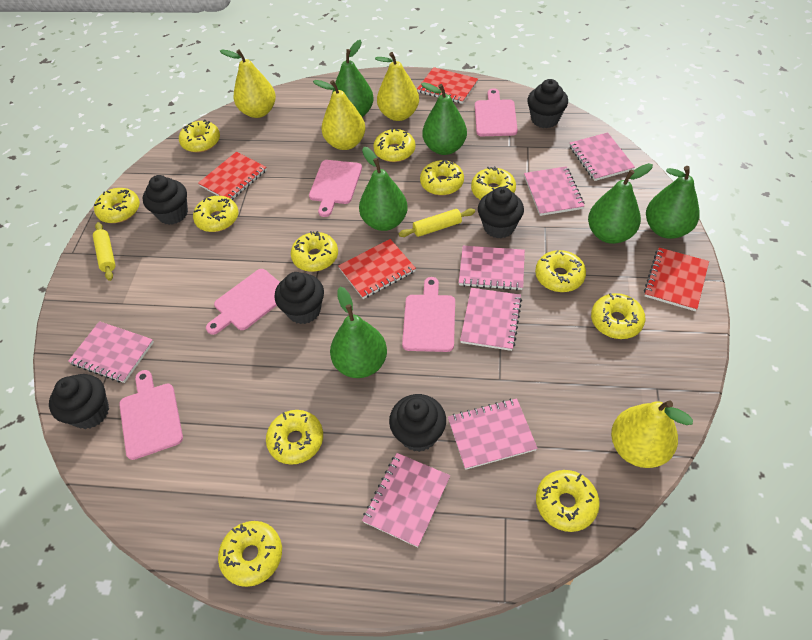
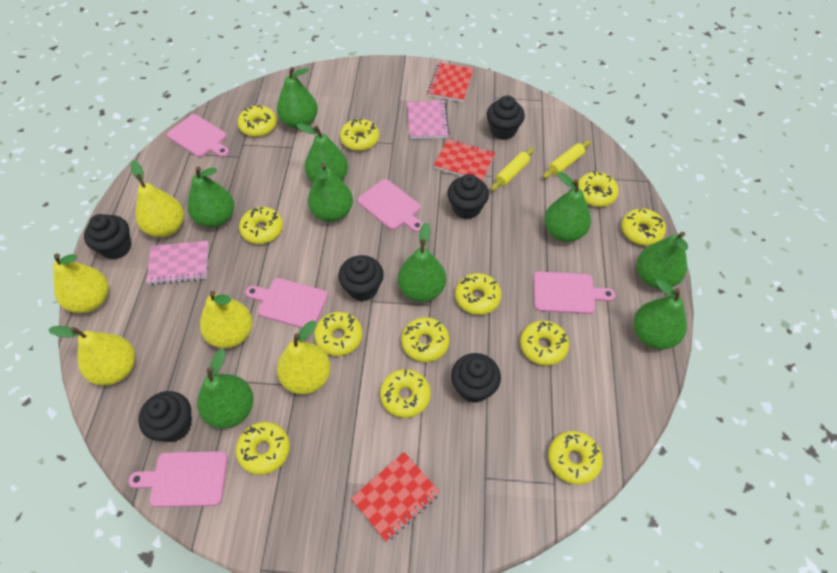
green pear: [330,287,387,378] [332,40,374,117] [359,147,408,231] [421,82,467,155] [588,163,653,244] [646,166,700,239] = 6 -> [187,167,234,228] [197,349,254,429] [277,67,318,129] [297,123,348,183] [308,163,353,222] [398,222,446,302] [544,172,591,242] [633,279,687,349] [637,232,688,289] = 9
pink notebook: [68,321,154,383] [362,453,450,547] [448,398,537,470] [459,246,525,290] [460,288,522,351] [524,166,584,216] [569,132,635,181] = 7 -> [146,241,209,285] [407,100,449,139] = 2
red notebook: [198,152,267,200] [338,239,416,299] [417,67,478,104] [644,247,709,311] = 4 -> [351,452,440,542] [427,63,474,102] [434,138,495,181] = 3
yellow pear: [220,49,276,118] [313,80,365,150] [375,52,419,121] [611,400,693,468] = 4 -> [48,326,135,385] [53,253,109,313] [131,161,184,237] [200,291,253,348] [277,321,331,394] = 5

